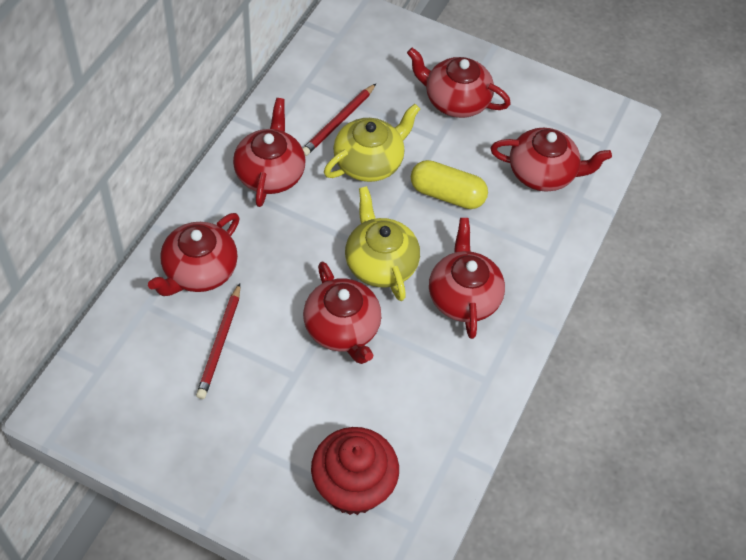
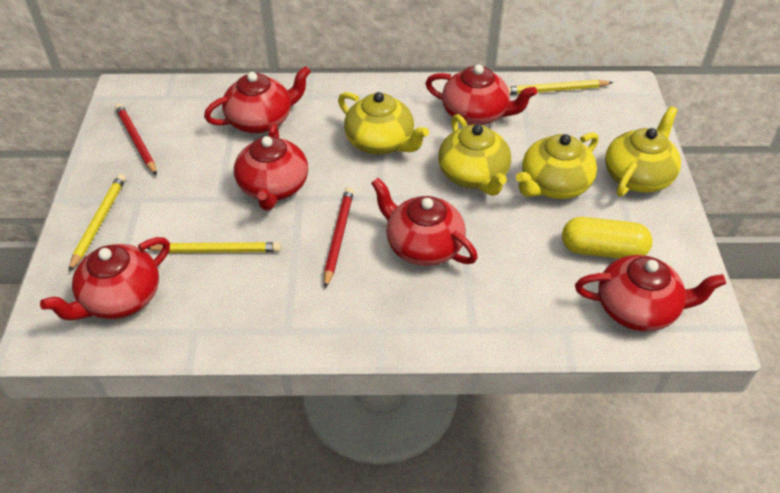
red cupcake: [311,427,399,515] = 1 -> none = 0
yellow pencil: none = 0 -> [69,174,126,272] [147,242,281,253] [508,80,613,95] = 3
yellow teapot: [324,104,420,182] [345,186,420,301] = 2 -> [338,92,429,155] [438,114,511,196] [516,132,599,199] [605,106,681,197] = 4

